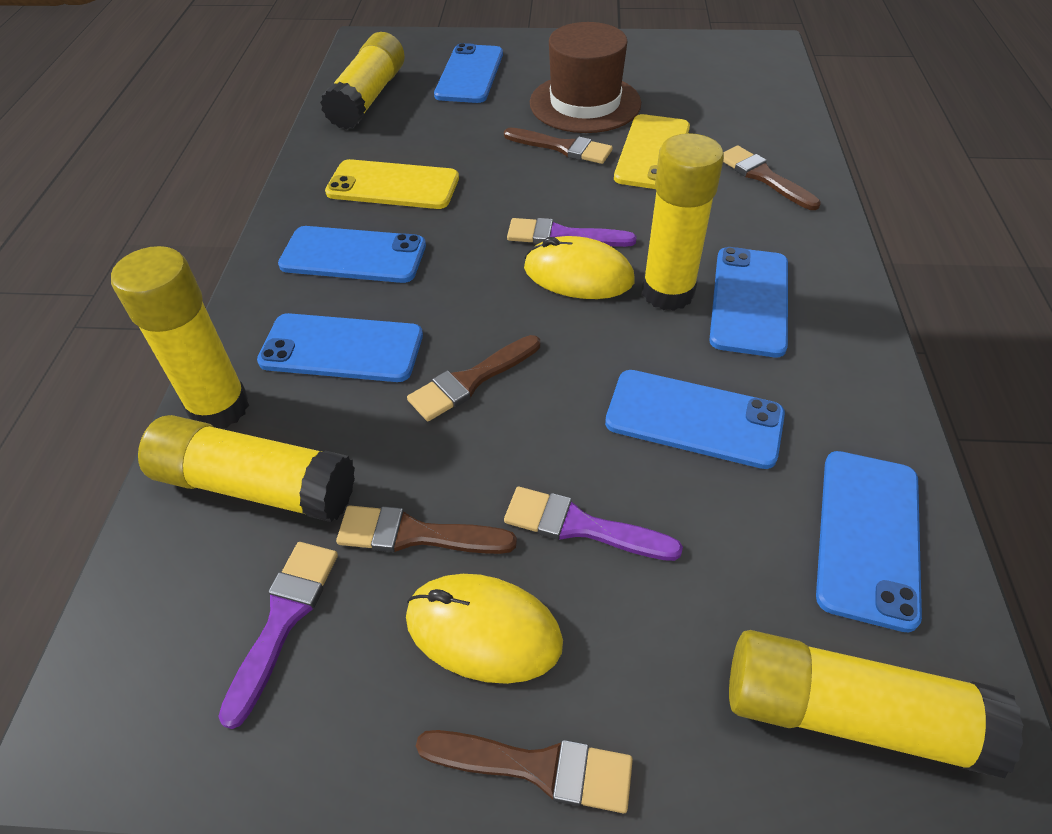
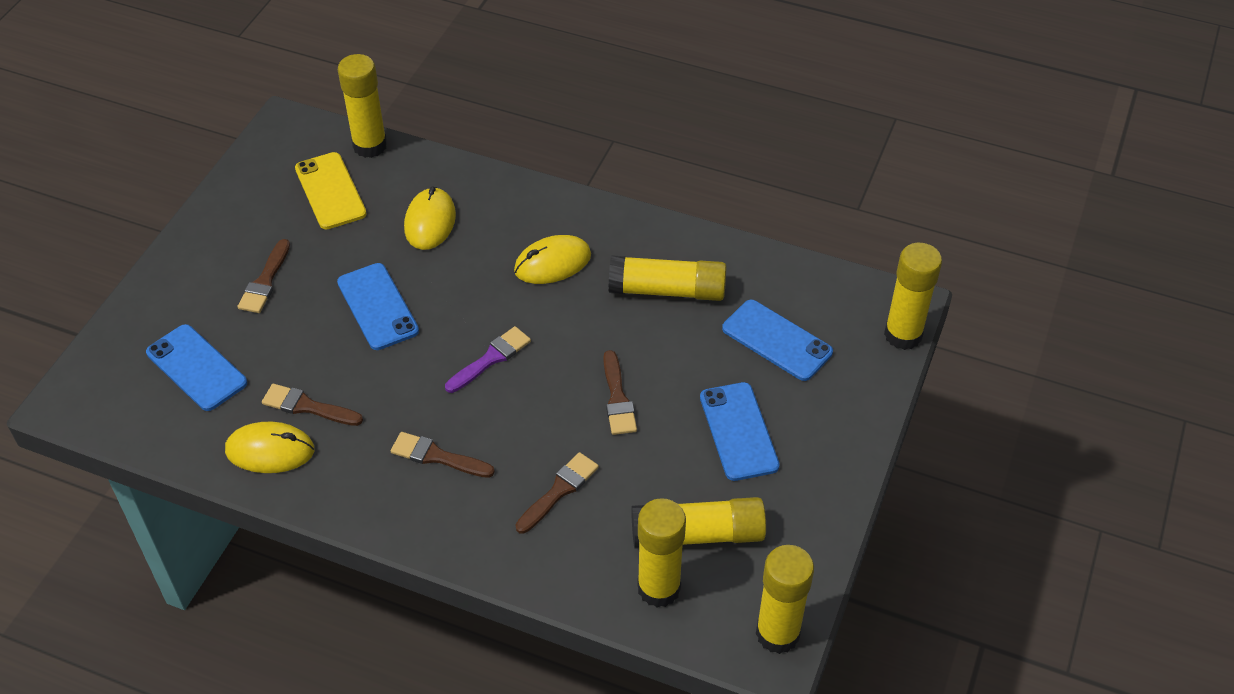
blue phone: [257,313,423,382] [278,226,426,283] [434,43,503,103] [605,370,785,469] [709,247,788,357] [816,451,922,632] = 6 -> [146,324,247,411] [337,263,419,350] [700,382,780,481] [722,300,833,381] = 4
brown hat: [530,22,641,133] = 1 -> none = 0
purple brush: [218,542,338,729] [504,487,683,561] [507,218,637,247] = 3 -> [445,326,531,393] = 1
yellow glue stick: [111,246,249,428] [138,415,355,522] [320,32,405,129] [642,133,724,311] [729,630,1023,778] = 5 -> [338,54,387,158] [609,255,726,301] [631,497,766,549] [637,498,686,607] [756,545,814,654] [884,243,942,350] = 6
yellow mouse: [406,574,563,684] [524,236,635,299] = 2 -> [225,422,314,473] [404,186,456,250] [514,235,591,284] = 3
yellow phone: [325,159,459,209] [614,114,690,189] = 2 -> [295,152,367,229] = 1

